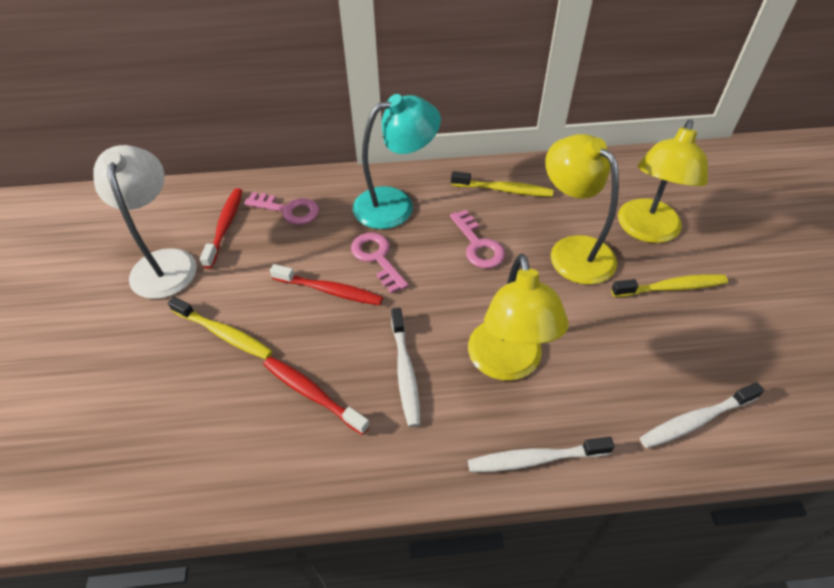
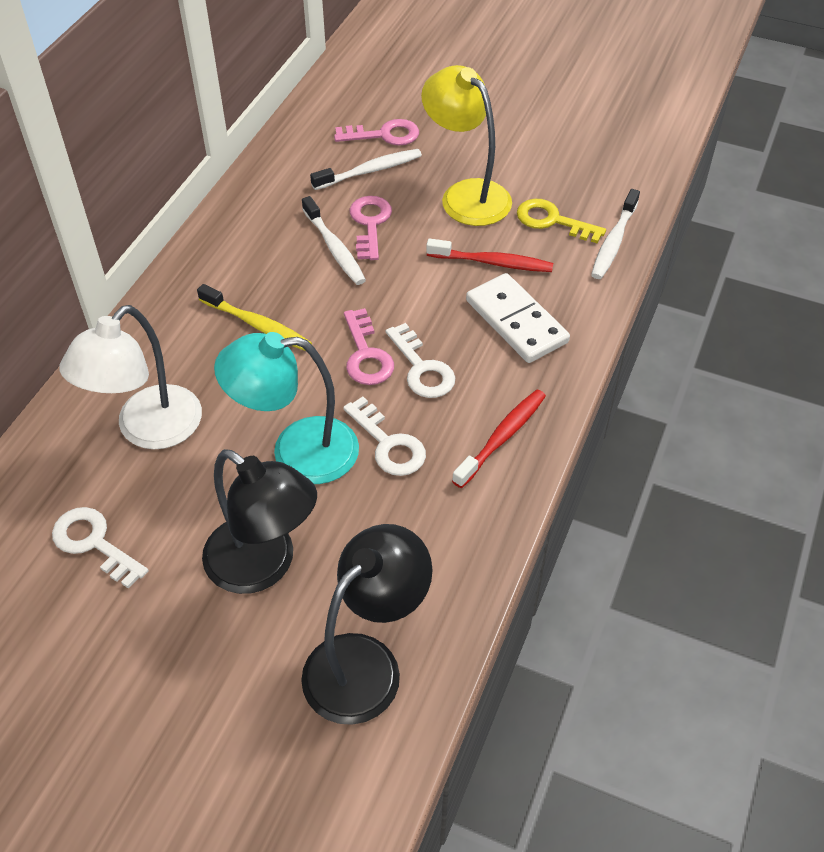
black lamp: none = 0 -> [202,449,317,594] [301,524,433,725] = 2
red toothbrush: [200,188,243,269] [263,356,370,435] [270,264,383,305] = 3 -> [426,238,553,272] [452,390,546,488] = 2
white domino: none = 0 -> [466,273,570,363] = 1
white key: none = 0 -> [52,507,148,589] [343,396,426,476] [386,323,455,398] = 3
yellow key: none = 0 -> [517,199,606,244] = 1
yellow lamp: [468,254,569,381] [545,134,619,285] [618,120,708,243] = 3 -> [421,65,512,226] = 1
yellow toothbrush: [168,297,273,359] [451,171,553,197] [611,274,728,297] = 3 -> [197,284,312,351] = 1

